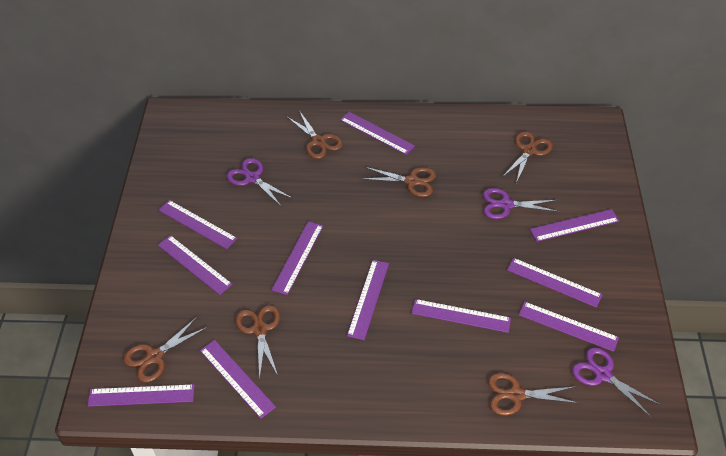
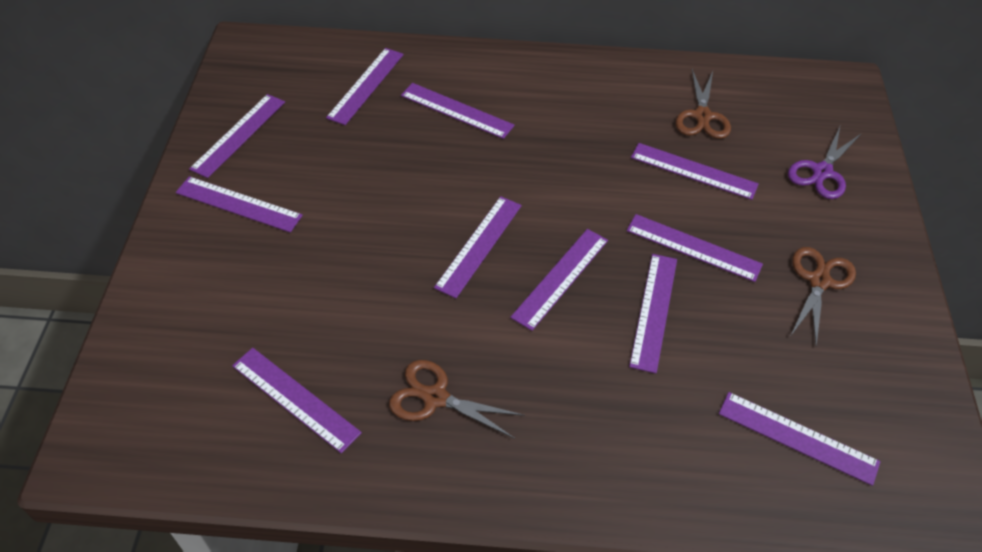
brown scissors: [123,317,208,382] [235,305,280,380] [286,111,343,159] [362,167,436,197] [488,373,578,416] [502,131,553,183] = 6 -> [389,360,525,439] [676,69,731,139] [791,247,856,346] = 3
purple scissors: [227,158,293,207] [483,188,559,219] [572,347,661,417] = 3 -> [788,127,862,199] = 1

